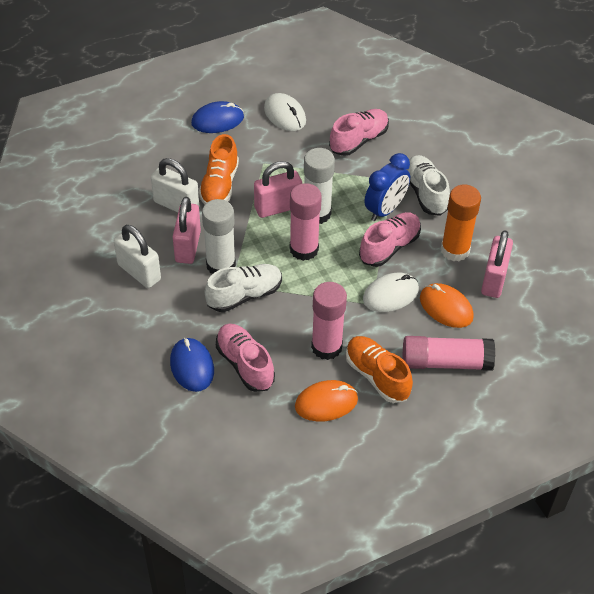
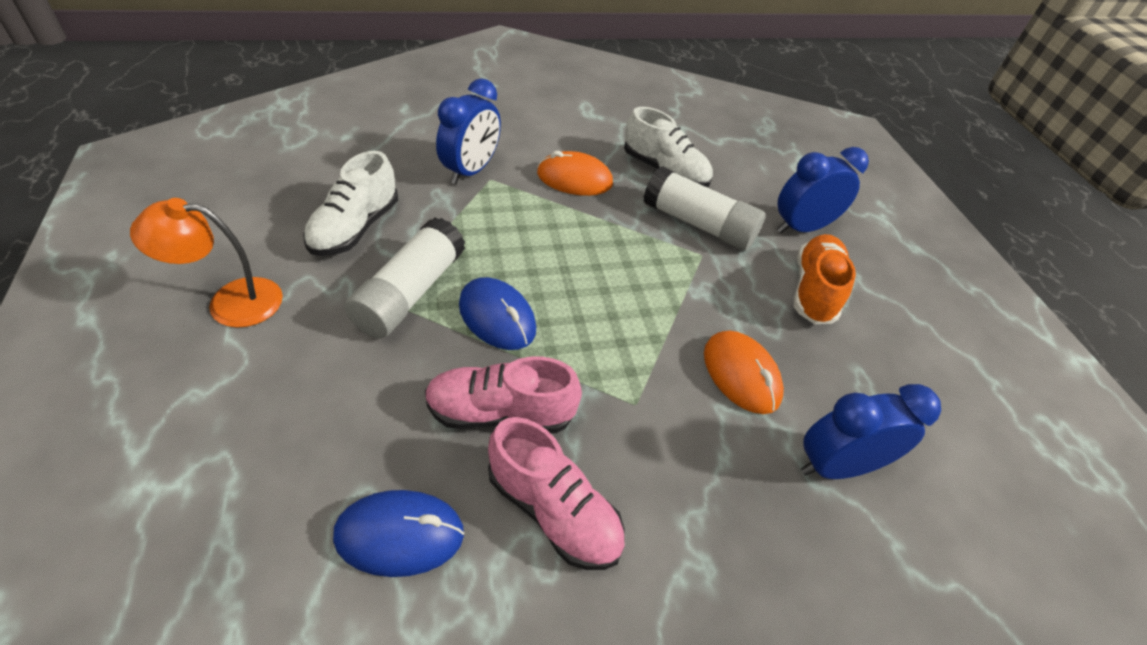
blue clock: [365,153,410,221] = 1 -> [436,78,501,184] [777,147,869,233] [801,384,941,479] = 3
orange glue stick: [441,185,481,261] = 1 -> none = 0
orange lamp: none = 0 -> [130,198,283,328] = 1
orange shoe: [199,134,239,205] [346,336,413,403] = 2 -> [793,234,856,324] = 1
pink glue stick: [290,183,322,261] [311,282,347,360] [403,336,495,371] = 3 -> none = 0
pink padlock: [173,197,201,264] [254,161,302,218] [481,230,513,298] = 3 -> none = 0
pink shoe: [216,324,275,392] [329,109,389,156] [359,212,421,267] = 3 -> [425,357,582,434] [488,417,625,570] = 2
white mouse: [264,93,306,131] [363,273,419,312] = 2 -> none = 0
white padlock: [114,225,161,288] [151,158,199,212] = 2 -> none = 0

